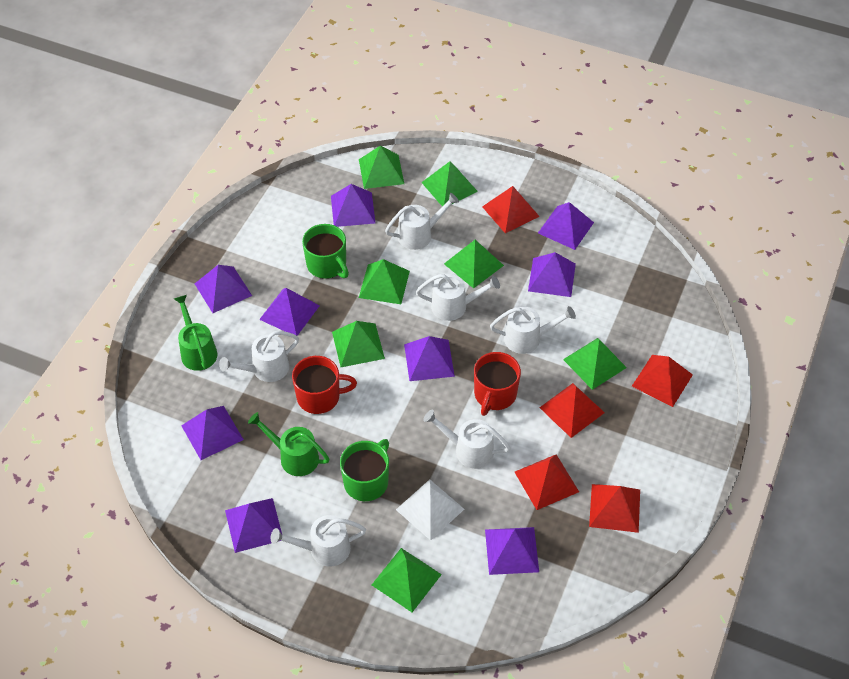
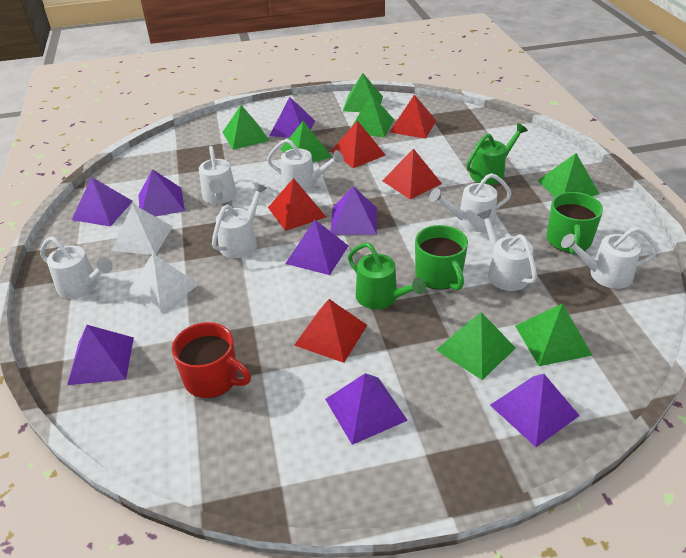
purple pyramid: [181,406,244,460] [195,265,252,313] [225,498,282,553] [259,288,320,336] [331,184,375,227] [404,336,455,381] [485,527,539,575] [528,252,576,297] [538,202,594,250] = 9 -> [67,325,134,385] [72,177,133,227] [139,169,185,217] [269,97,315,138] [285,219,348,275] [325,373,408,445] [331,186,377,235] [490,374,580,447] = 8
red mug: [292,356,357,414] [474,352,521,416] = 2 -> [172,322,251,398] = 1
white pyramid: [396,479,464,541] = 1 -> [111,204,173,255] [127,254,199,313] = 2
white watering can: [219,331,299,382] [271,515,366,567] [385,193,459,250] [416,274,500,321] [424,410,510,469] [490,306,576,354] = 6 -> [40,236,113,299] [199,146,237,204] [212,183,267,258] [267,139,344,192] [429,173,512,232] [478,209,537,291] [561,227,658,289] = 7

